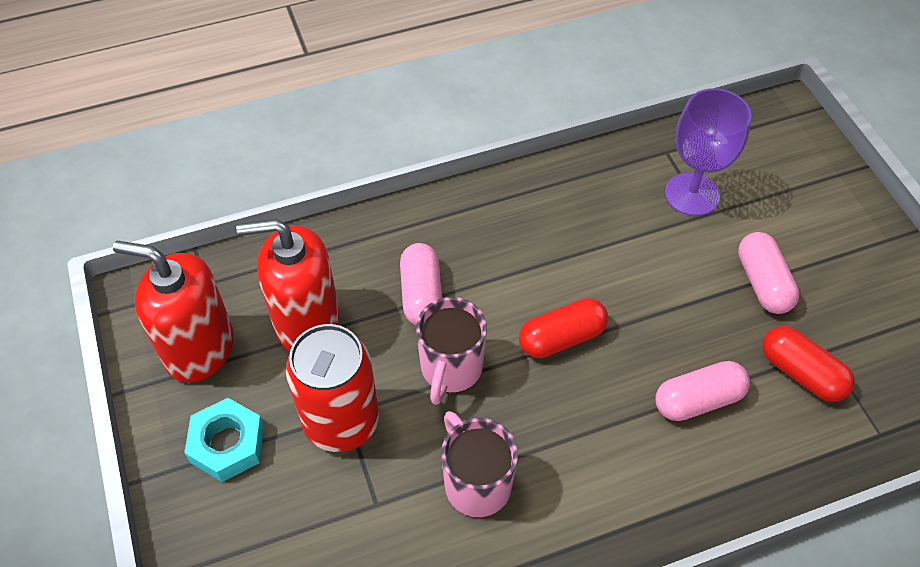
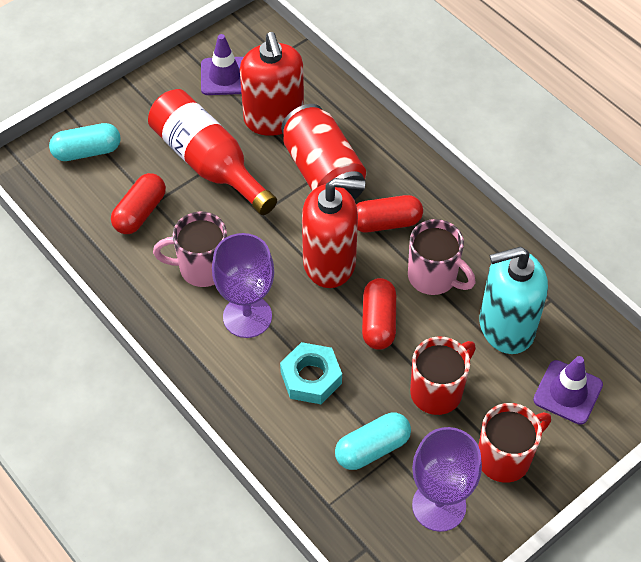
pink capsule: [400,243,442,325] [656,361,750,421] [738,232,800,314] = 3 -> none = 0
purple goblet: [665,88,752,216] = 1 -> [212,233,274,338] [412,427,482,532] = 2
purple traffic cone: none = 0 -> [201,34,244,95] [533,356,603,425] = 2
red bottle: none = 0 -> [148,89,277,215] = 1
red capsule: [519,298,608,358] [762,326,855,402] = 2 -> [111,173,166,234] [356,195,423,232] [362,278,396,350] = 3
red mug: none = 0 -> [410,337,476,415] [478,403,551,483] = 2
turquoise capsule: none = 0 -> [49,123,121,161] [335,413,411,470] = 2
turquoise soap dispenser: none = 0 -> [479,247,548,354] = 1

